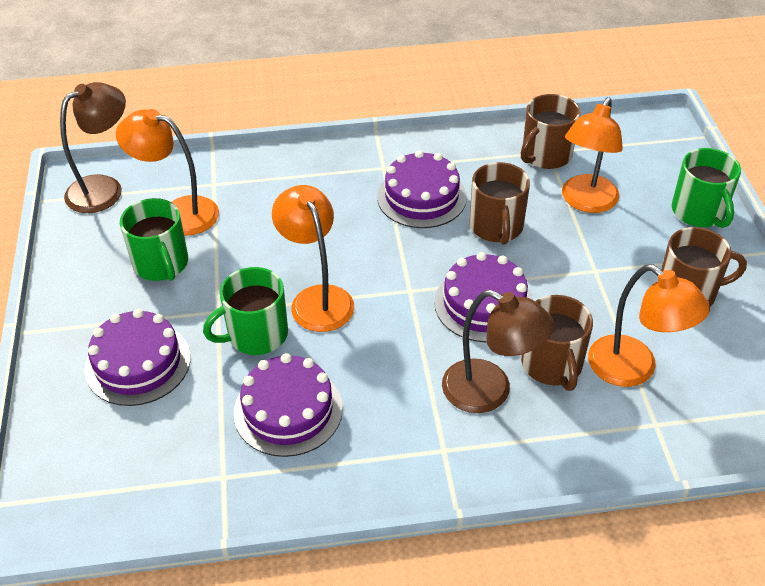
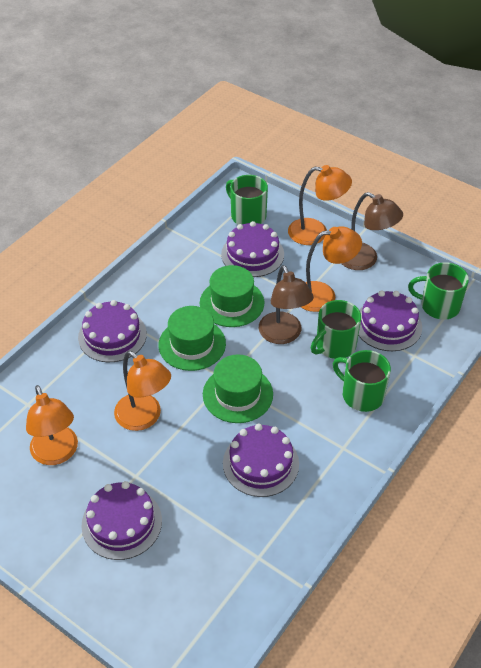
brown mug: [470,162,530,245] [521,94,581,169] [521,295,593,391] [661,227,747,307] = 4 -> none = 0
green hat: none = 0 -> [158,306,226,371] [200,265,264,327] [203,355,273,423] = 3
green mug: [120,198,188,281] [203,267,288,355] [672,148,741,228] = 3 -> [226,175,268,224] [311,300,361,359] [333,350,391,412] [408,262,469,320] = 4
purple cake: [85,309,191,406] [234,353,343,457] [377,150,467,228] [434,252,533,342] = 4 -> [78,300,147,362] [81,481,162,560] [221,221,284,277] [223,424,299,497] [358,290,422,351] = 5

